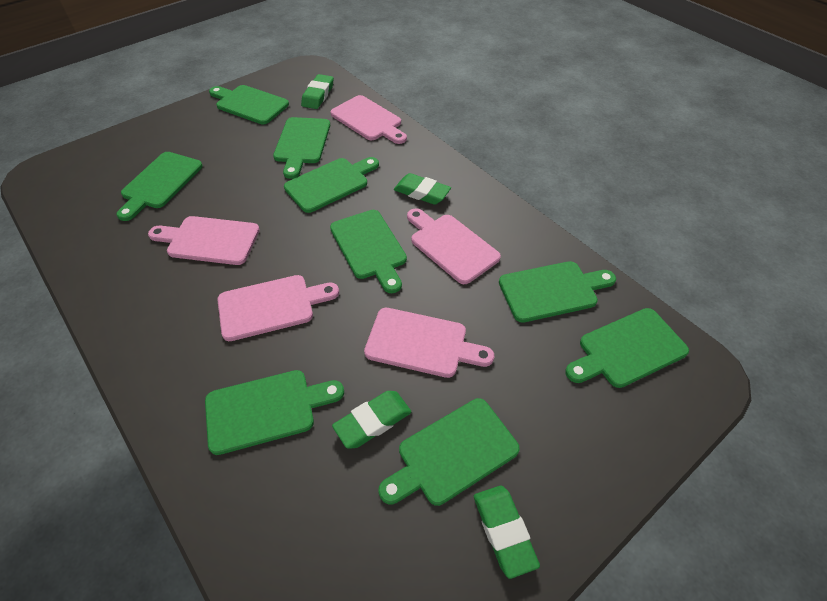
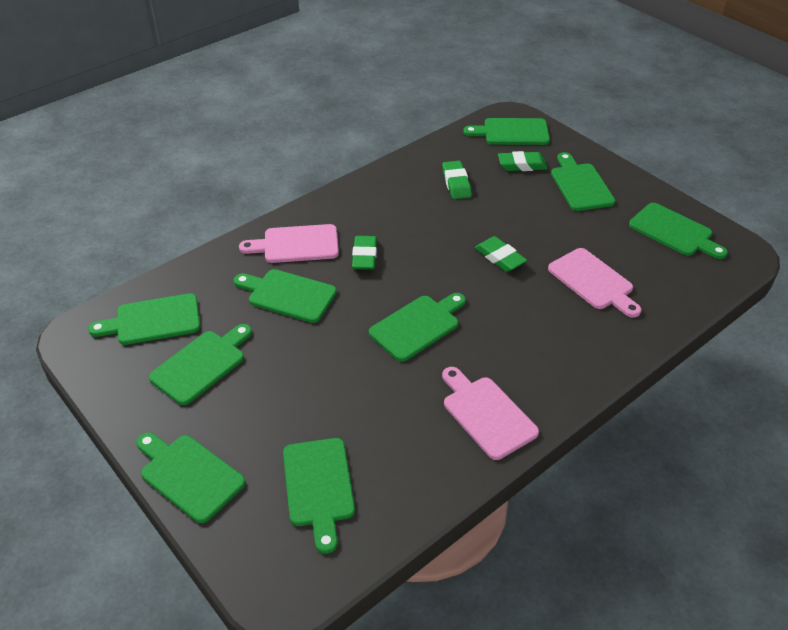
pink cutting board: [148,216,260,265] [217,275,339,341] [330,95,407,144] [364,308,494,378] [407,208,501,284] = 5 -> [239,224,339,263] [442,367,539,460] [548,248,642,318] = 3

